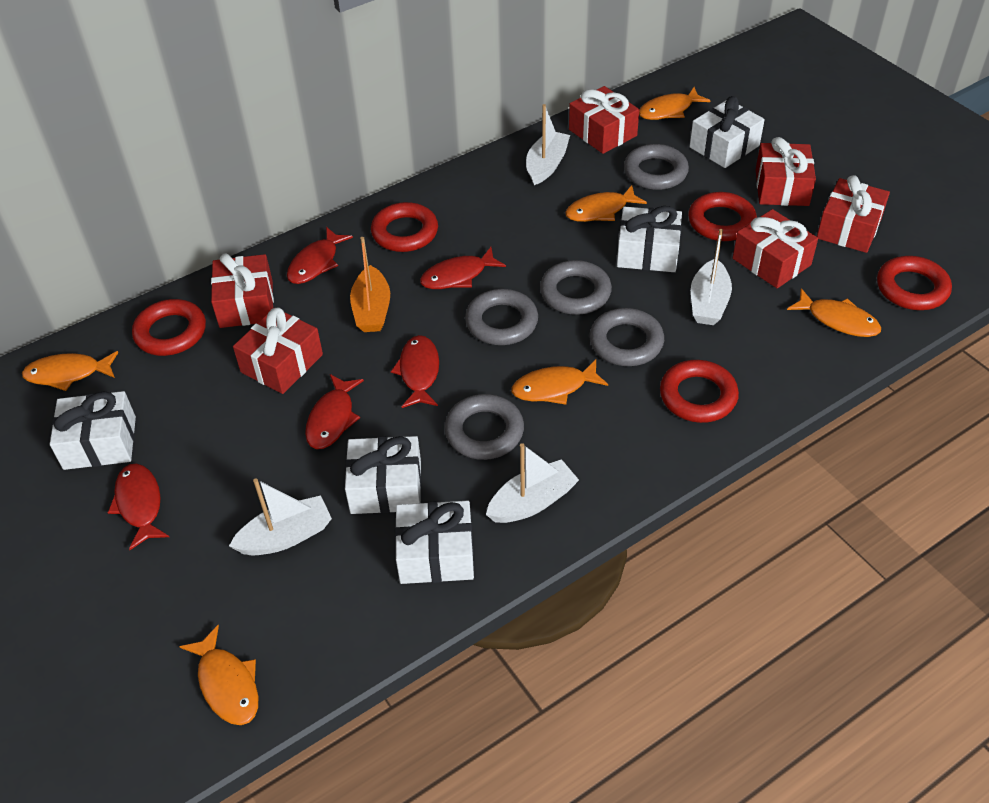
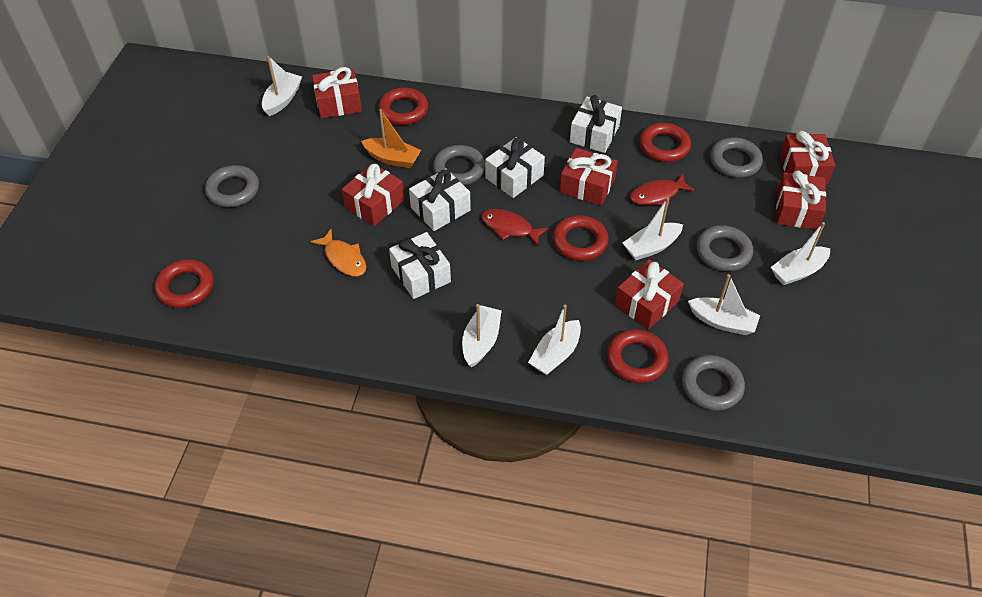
orange fish: [22,351,118,391] [179,625,258,725] [511,360,608,404] [565,185,647,222] [639,87,710,120] [787,288,881,337] = 6 -> [310,229,366,276] = 1
red fish: [108,464,169,550] [287,227,353,284] [305,374,364,449] [391,335,439,408] [420,247,506,289] = 5 -> [481,209,549,246] [630,174,695,206] = 2
white boat: [229,479,332,556] [486,443,579,523] [526,104,570,185] [691,229,732,325] = 4 -> [262,56,302,116] [462,304,502,367] [528,305,581,375] [623,198,683,260] [688,274,760,335] [771,222,830,285] = 6
white gift: [50,391,136,470] [345,436,422,514] [395,501,474,584] [617,206,682,272] [690,96,765,168] = 5 -> [389,232,451,299] [409,169,471,231] [485,137,545,198] [570,95,622,153] = 4

